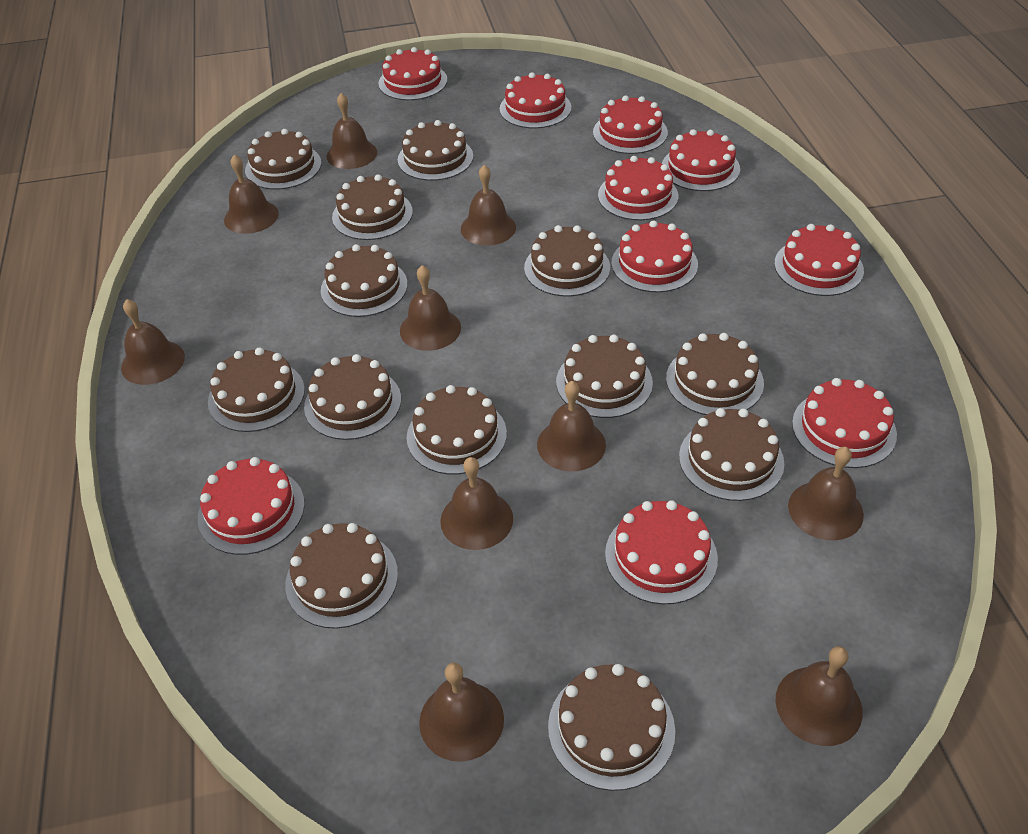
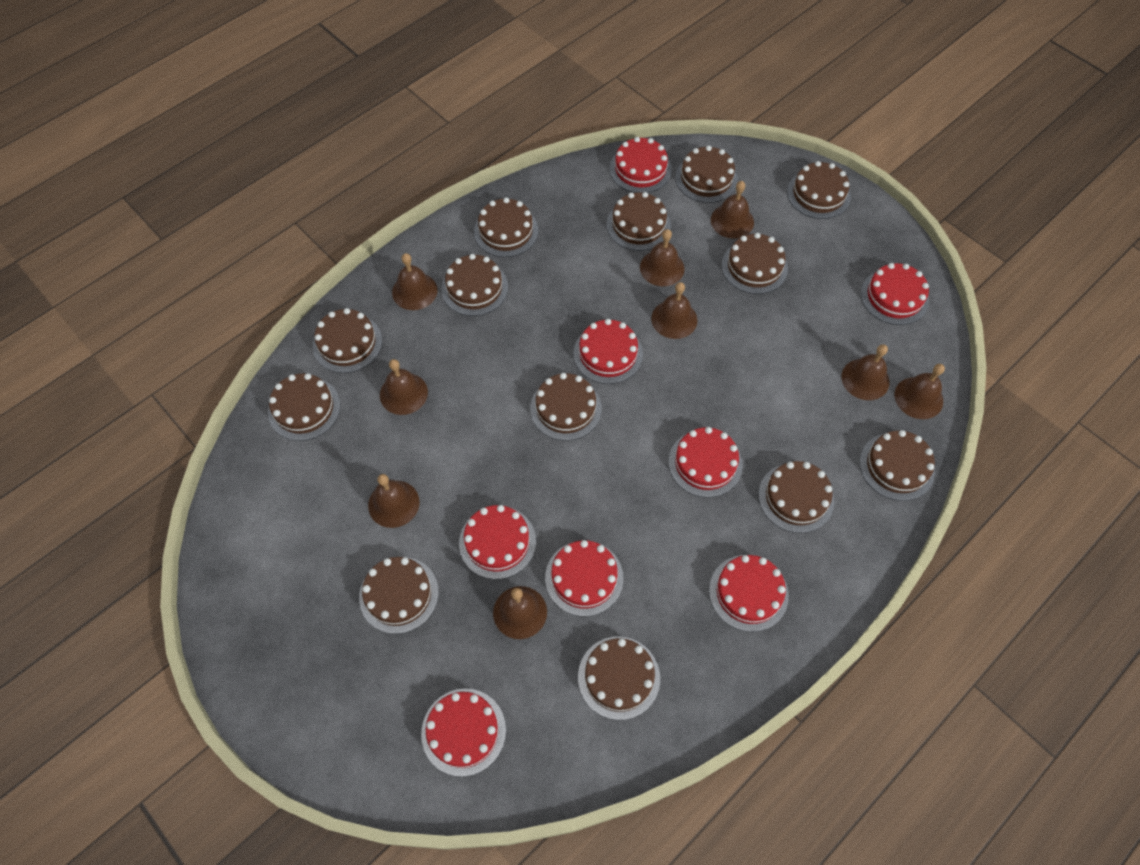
brown bell: [121,299,185,385] [224,155,279,234] [326,93,377,169] [400,265,461,351] [419,663,504,762] [440,457,513,550] [461,165,516,246] [537,381,606,471] [776,646,863,746] [788,447,864,540] = 10 -> [368,474,420,528] [380,359,428,415] [392,253,437,310] [493,586,547,639] [640,229,685,286] [651,282,697,339] [711,181,754,238] [841,344,890,400] [895,364,945,419] = 9
red cake: [198,457,305,555] [378,47,448,100] [500,72,571,128] [593,95,668,154] [598,156,678,220] [605,500,718,604] [611,220,698,292] [662,129,740,191] [774,224,864,296] [792,378,897,468] = 10 -> [421,688,506,777] [459,505,536,579] [545,540,623,617] [574,319,643,384] [610,137,672,193] [669,427,743,498] [709,555,789,632] [861,263,929,325] = 8

